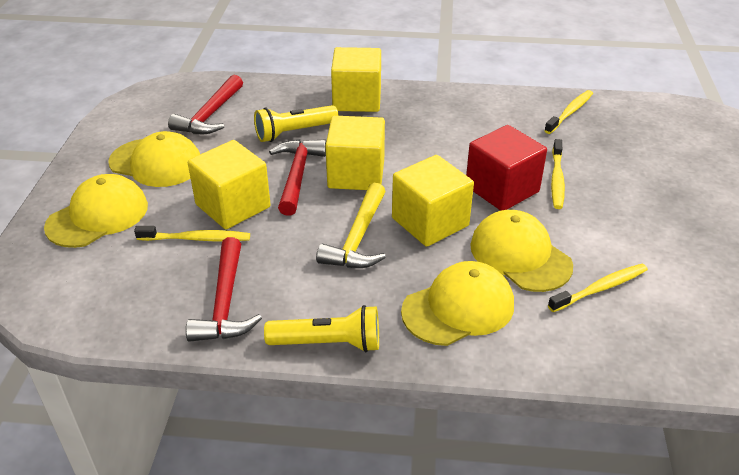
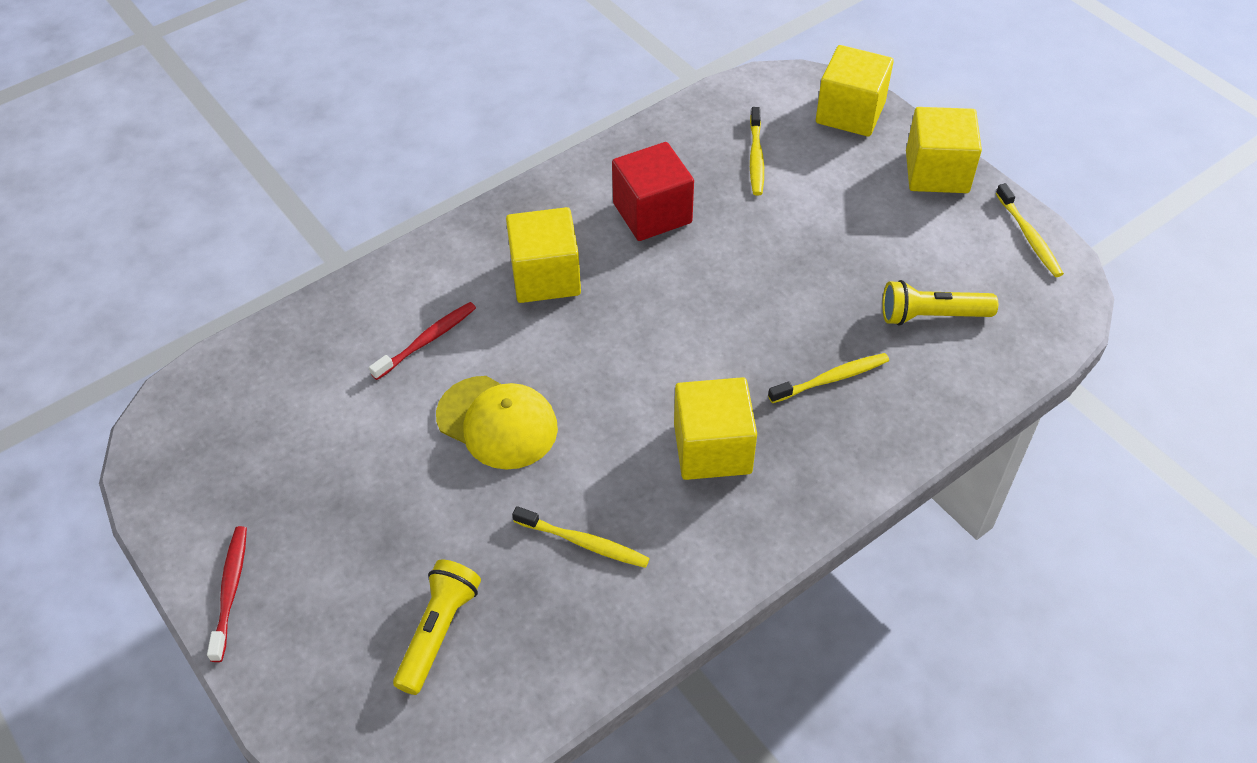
red hammer: [168,74,243,134] [186,237,262,342] [269,139,326,216] = 3 -> none = 0
red toothbrush: none = 0 -> [207,526,247,662] [369,302,476,380] = 2
yellow cap: [44,174,148,248] [108,131,200,187] [401,261,514,346] [470,210,573,292] = 4 -> [436,376,558,470] = 1
yellow hammer: [316,183,386,268] = 1 -> none = 0

